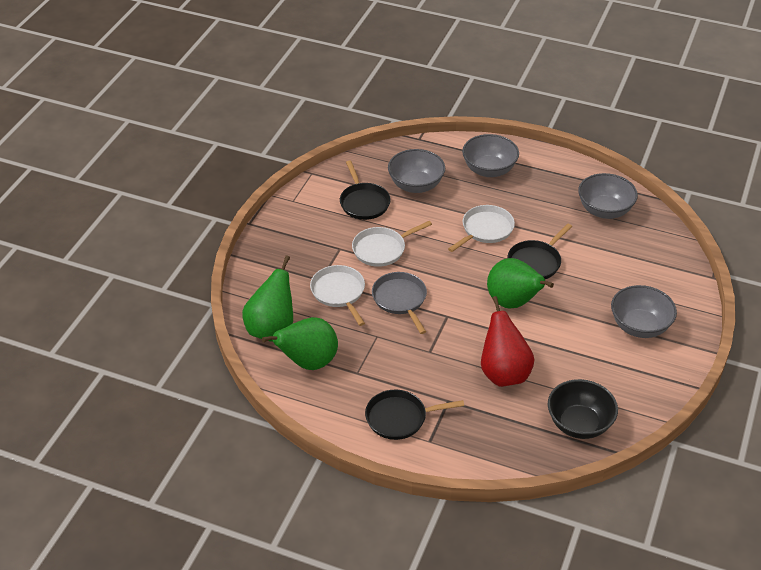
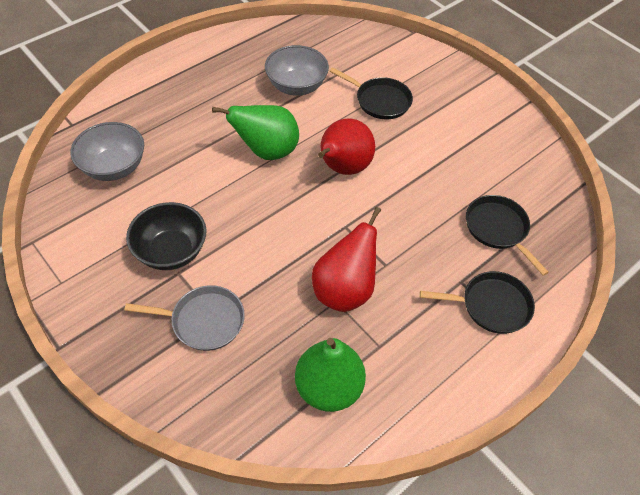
green pear: [242,256,293,342] [262,317,338,370] [487,258,554,308] = 3 -> [212,105,299,160] [295,338,366,412] = 2
grey bowl: [388,149,445,193] [462,134,519,177] [578,173,638,219] [611,285,677,338] = 4 -> [70,122,144,181] [265,45,329,96] = 2
red pear: [481,296,534,387] = 1 -> [312,207,381,312] [318,118,375,175] = 2
white pan: [310,265,365,326] [352,221,432,267] [448,205,515,252] = 3 -> none = 0

